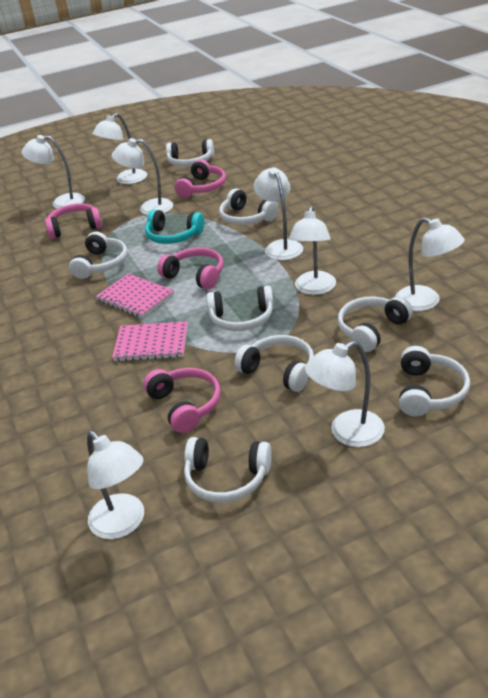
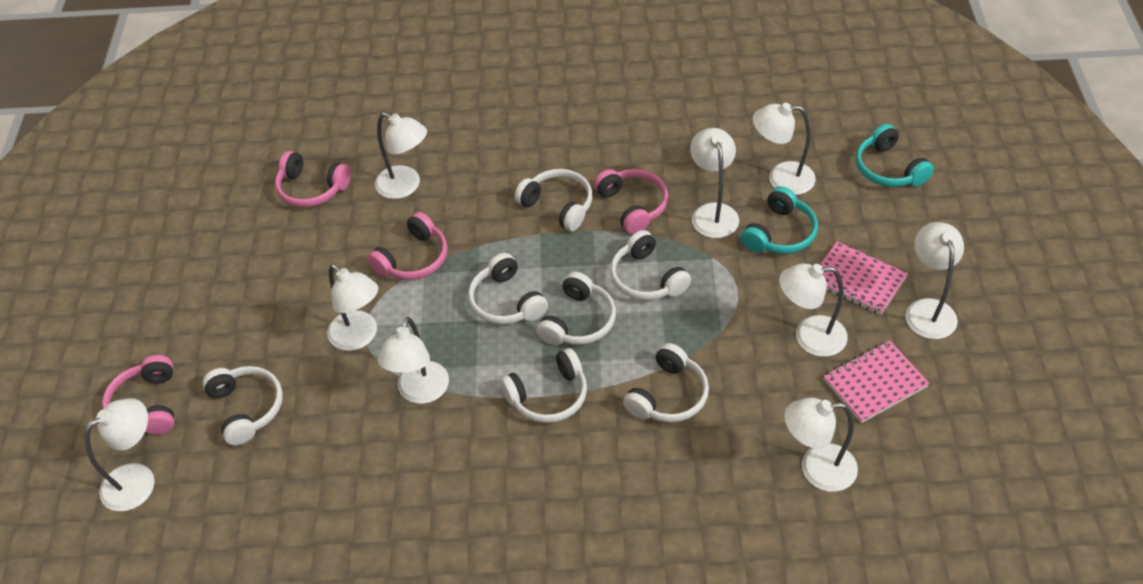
turquoise headphones: [145,209,204,244] = 1 -> [741,186,818,254] [856,124,934,187] = 2
white headphones: [69,232,127,279] [166,139,214,167] [184,437,272,503] [206,286,274,331] [219,189,279,225] [234,335,314,392] [338,296,413,352] [399,346,470,416] = 8 -> [202,366,283,445] [468,253,548,324] [500,348,587,423] [515,169,592,231] [536,272,616,345] [610,230,691,300] [623,343,709,422] = 7
white lamp: [22,135,85,209] [87,431,144,539] [92,113,147,184] [112,138,173,215] [254,167,303,260] [289,206,336,295] [305,341,385,447] [395,217,465,311] = 8 -> [84,398,155,511] [327,264,379,351] [375,112,427,199] [378,317,449,404] [690,128,739,238] [753,103,816,195] [779,263,848,357] [784,398,858,492] [905,222,964,339] = 9

